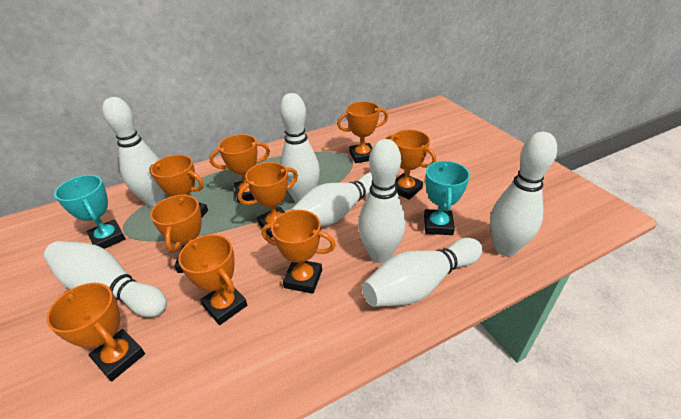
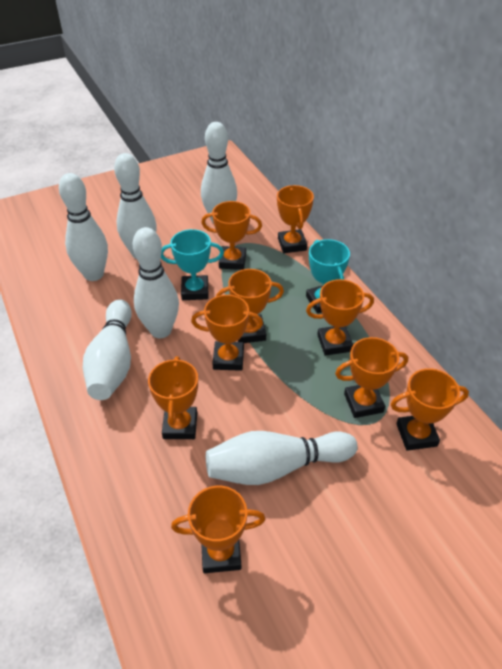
white bowling pin: [44,241,167,317] [102,97,165,207] [280,93,320,203] [290,172,373,227] [358,139,405,263] [362,238,483,307] [490,132,557,256] = 7 -> [59,173,108,281] [83,299,132,400] [114,153,157,259] [133,227,179,338] [201,122,237,224] [206,431,358,485] = 6

